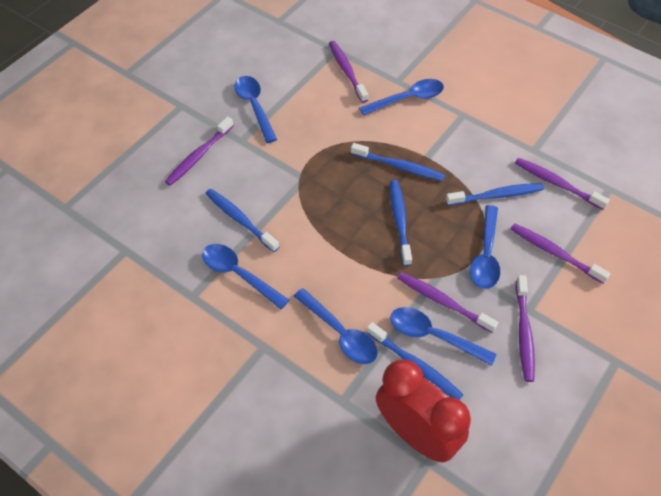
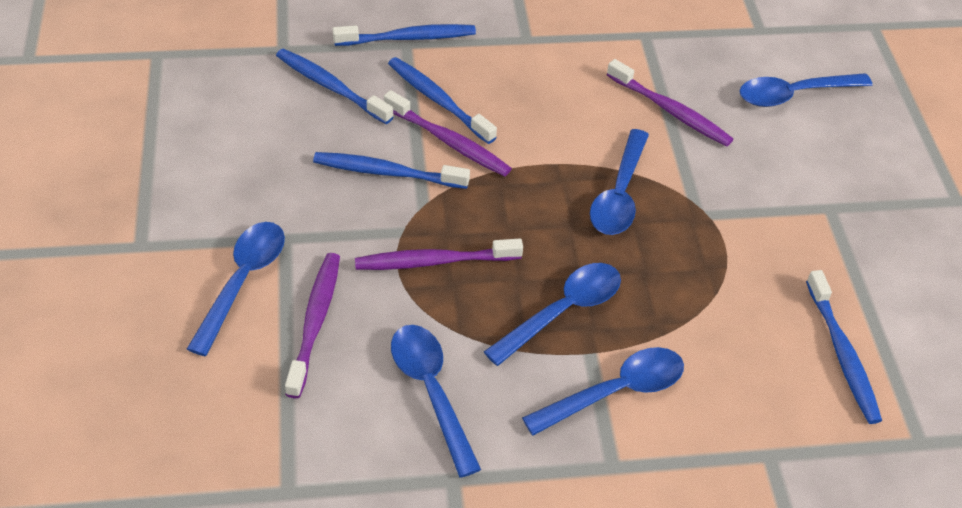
purple toothbrush: [165,116,234,186] [329,41,368,103] [397,272,498,333] [510,223,611,284] [515,158,610,210] [516,275,535,382] = 6 -> [285,253,340,398] [355,238,523,270] [384,90,512,176] [607,59,733,146] = 4
red clock: [376,359,471,463] = 1 -> none = 0

